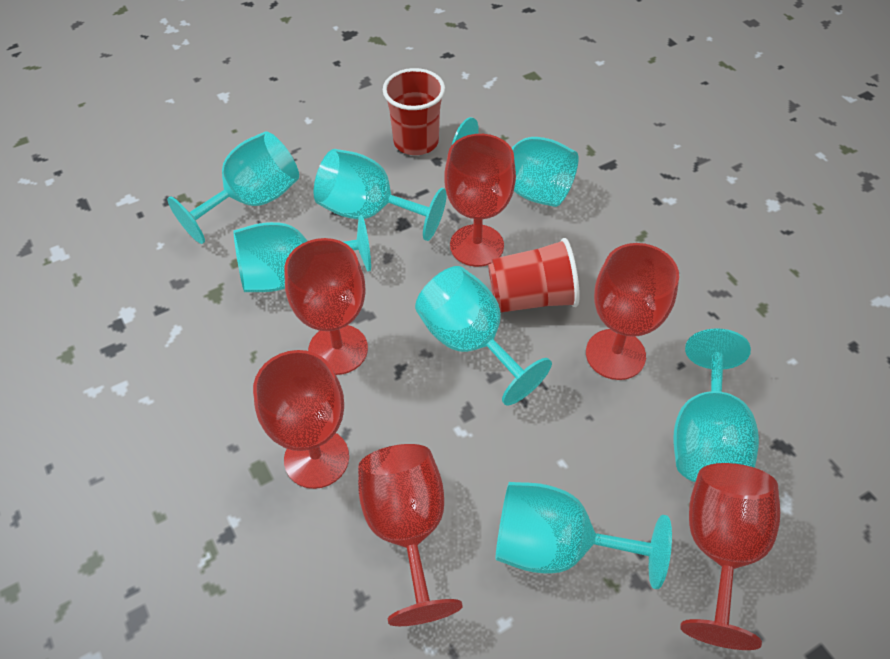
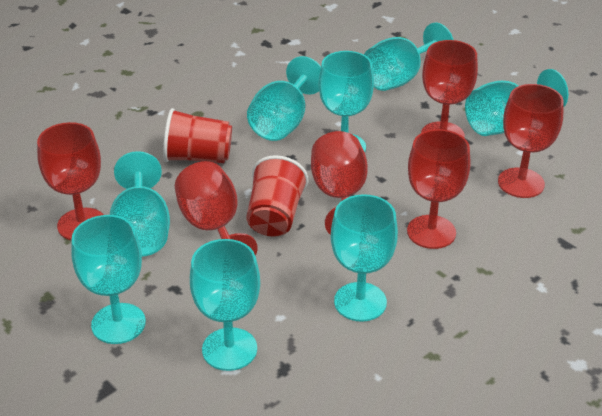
turquoise goblet: [167,131,299,244] [234,215,371,292] [314,149,447,241] [415,266,552,405] [452,117,579,207] [495,482,672,589] [674,328,759,482] = 7 -> [71,215,146,344] [110,151,170,257] [190,239,260,371] [247,56,321,141] [319,51,374,152] [331,194,398,322] [364,22,454,91] [465,69,568,136] = 8

